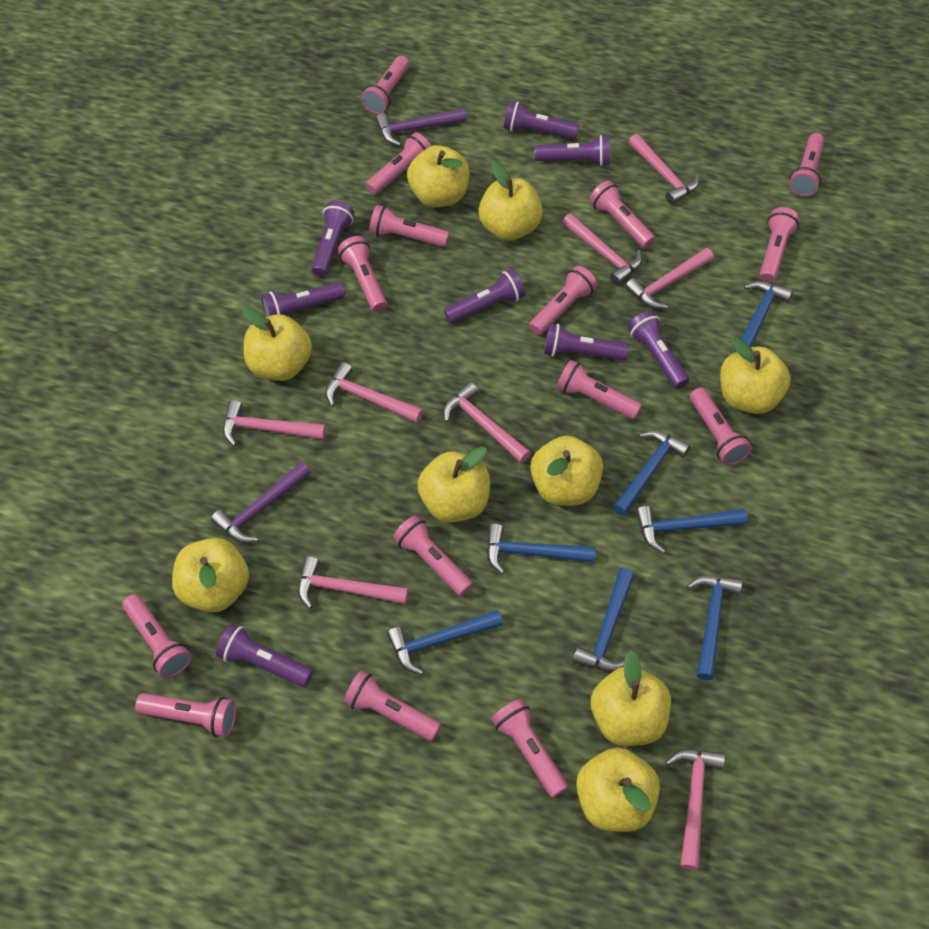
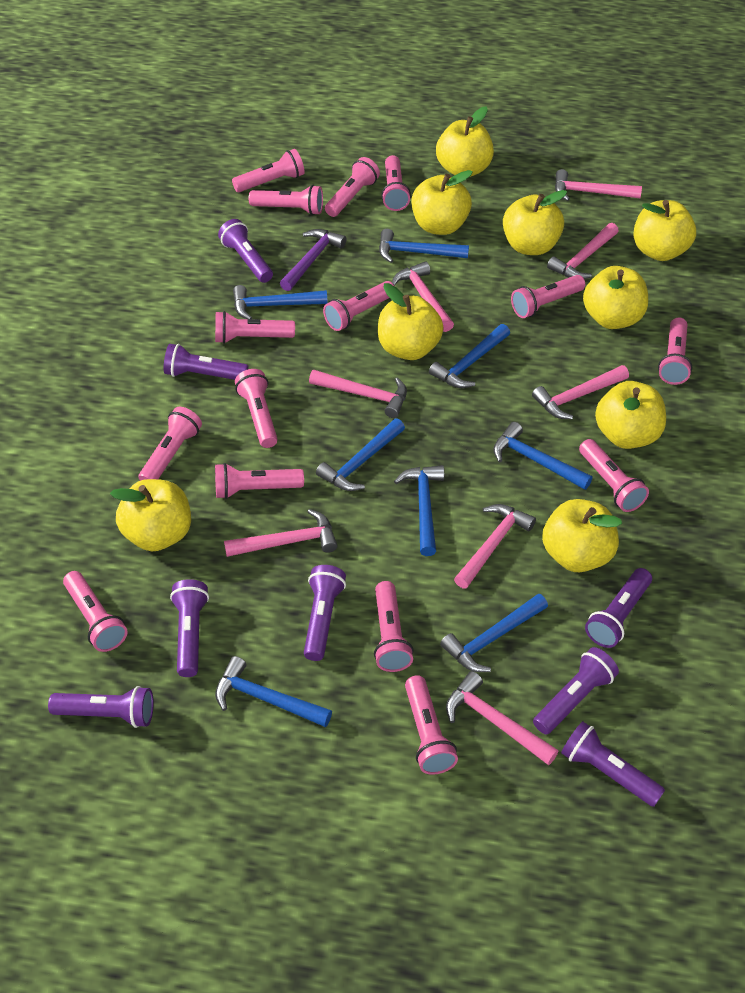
blue hammer: [387,610,503,675] [487,523,596,574] [572,568,635,672] [613,430,691,516] [636,506,747,553] [687,575,742,680] [734,281,793,352] = 7 -> [215,656,332,727] [233,285,328,319] [316,418,405,491] [379,229,469,263] [394,465,444,556] [429,324,510,388] [440,593,548,672] [493,422,593,490] = 8
purple hammer: [211,462,311,543] [376,108,467,146] = 2 -> [280,229,347,291] = 1

